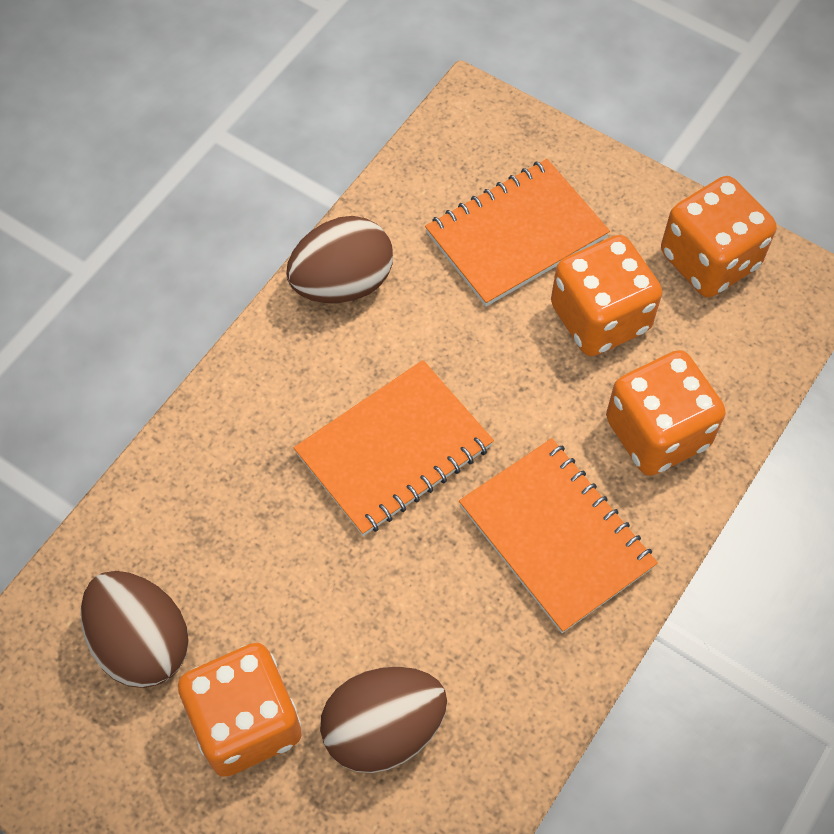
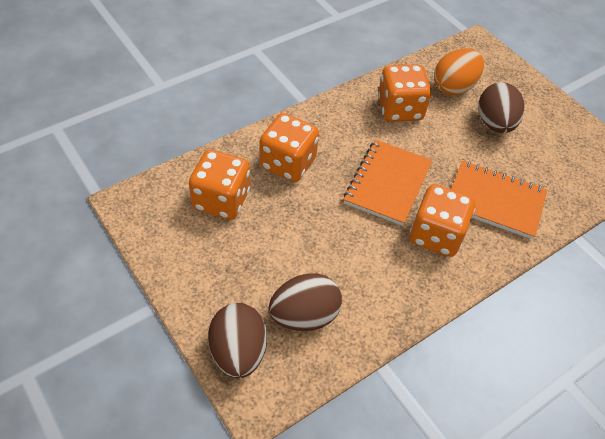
orange egg: none = 0 -> [434,48,484,95] = 1
orange notebook: [294,360,494,536] [425,159,610,307] [459,438,658,633] = 3 -> [343,140,432,226] [451,161,547,239] = 2

